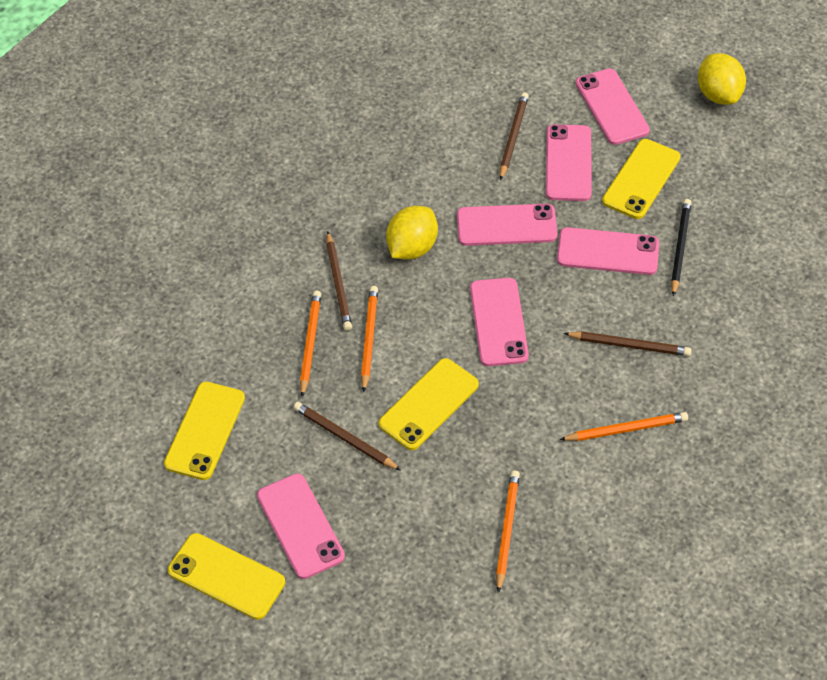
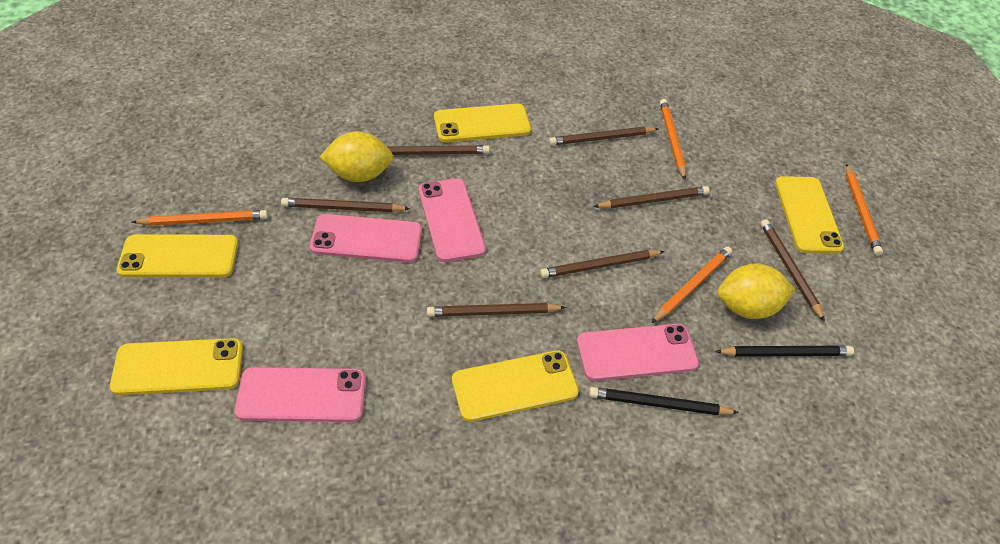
black pencil: [671,199,692,296] = 1 -> [589,387,739,415] [715,346,854,357] = 2
brown pencil: [293,402,401,471] [326,231,352,331] [500,92,529,181] [564,331,691,356] = 4 -> [281,198,410,212] [388,145,490,155] [427,303,566,317] [540,250,665,278] [549,127,658,145] [593,186,710,209] [760,219,825,322] = 7
pink phone: [257,473,345,579] [457,204,558,246] [470,278,529,366] [546,124,592,201] [557,227,659,275] [576,69,650,145] = 6 -> [235,367,366,422] [310,214,422,263] [419,178,486,262] [577,324,699,381] = 4
yellow phone: [164,381,245,480] [168,533,285,620] [378,358,479,450] [602,139,680,219] = 4 -> [110,338,243,395] [117,234,238,277] [434,104,531,142] [452,350,579,422] [775,176,844,254] = 5

